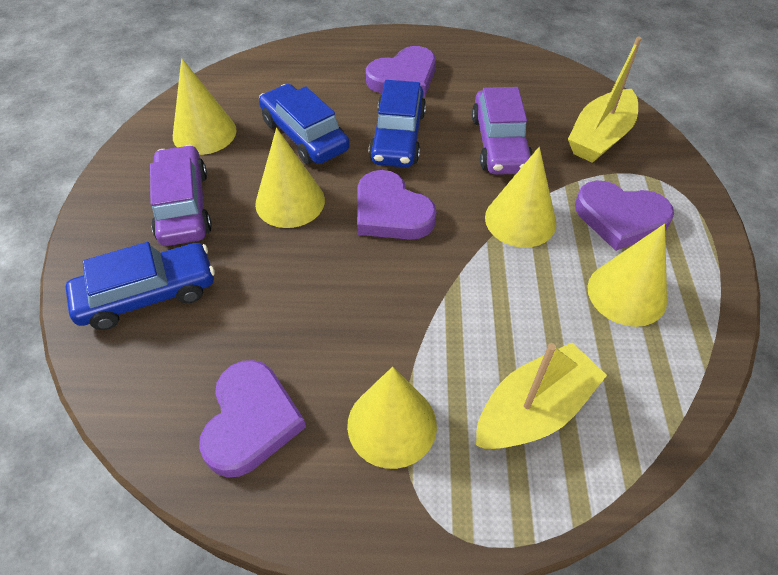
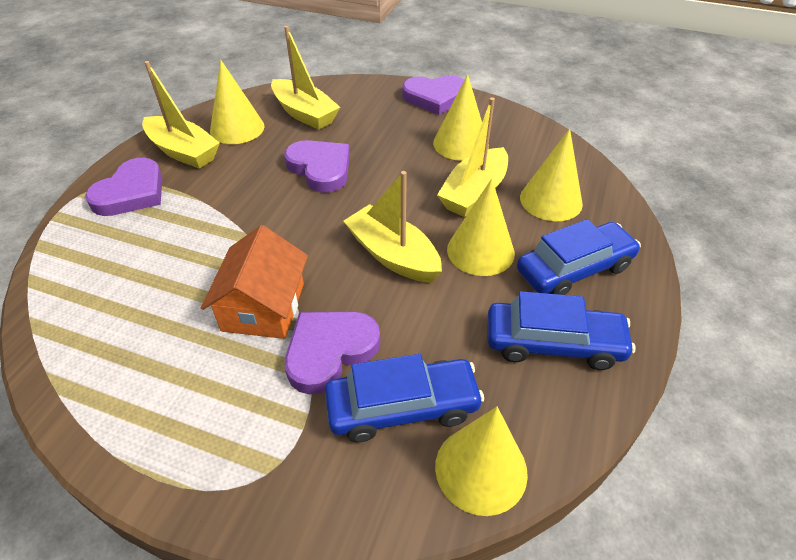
orange house: none = 0 -> [201,225,308,339] = 1
purple car: [150,145,212,246] [472,87,533,175] = 2 -> none = 0
yellow boat: [476,343,607,449] [568,37,642,163] = 2 -> [142,61,220,169] [271,26,340,130] [343,171,442,283] [437,97,508,217] = 4

